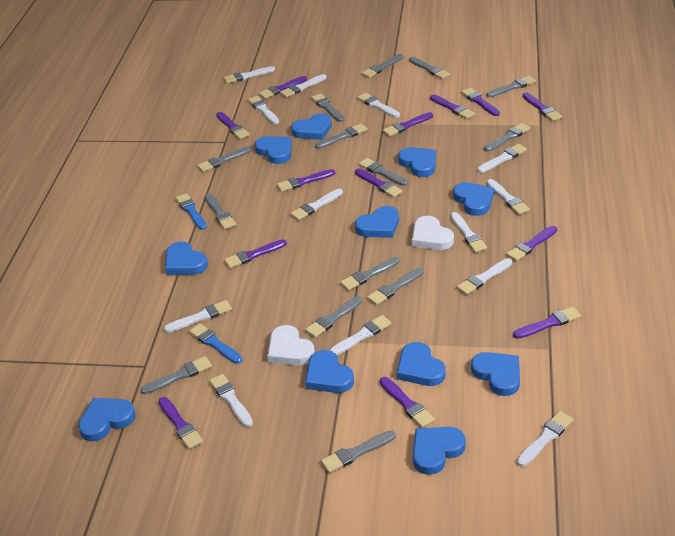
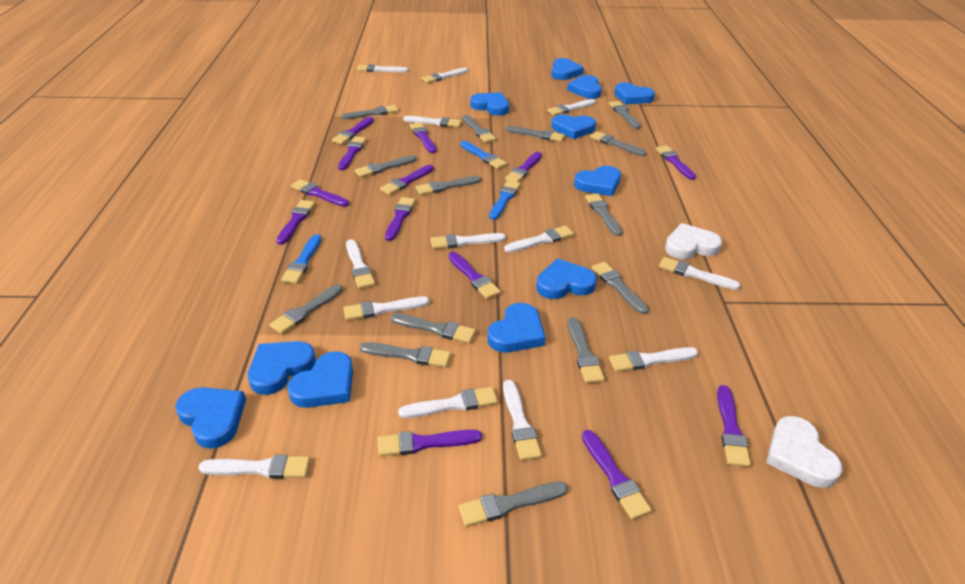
blue brush: [175,193,207,230] [189,323,243,364] = 2 -> [281,234,321,284] [460,141,507,169] [489,180,521,220] = 3

